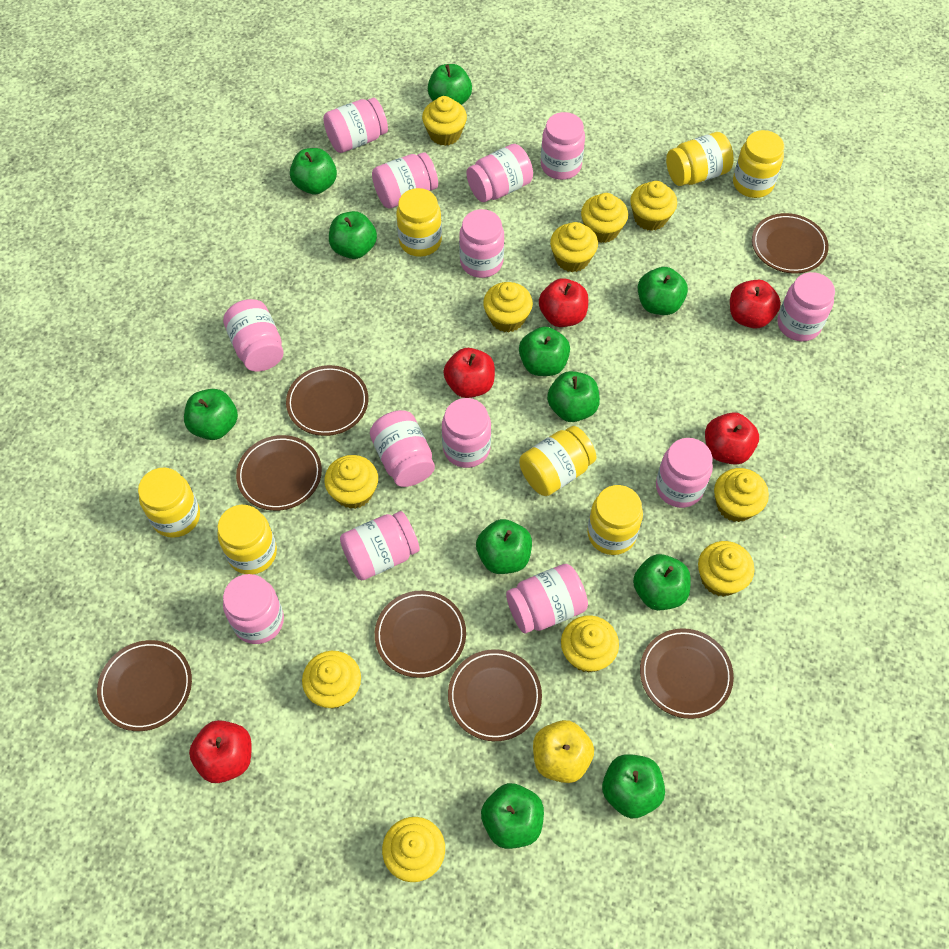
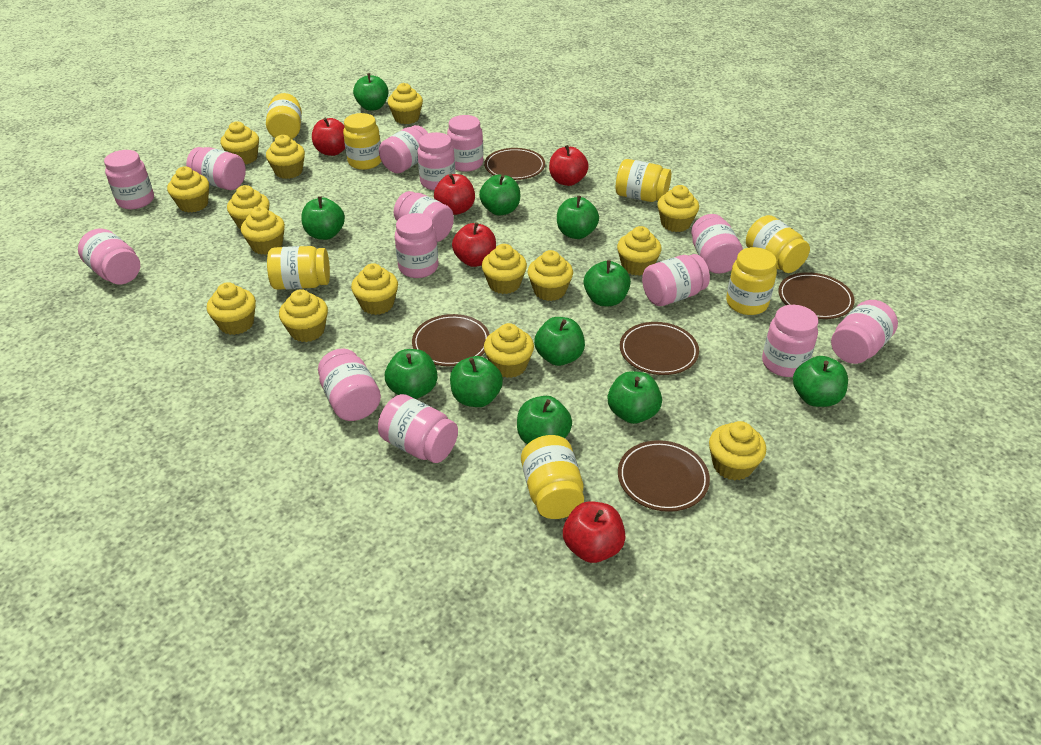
brown plate: [97,640,192,731] [236,435,322,511] [286,365,368,436] [375,590,466,678] [448,649,542,741] [640,628,734,719] [752,213,829,273] = 7 -> [412,314,490,366] [484,148,545,180] [618,440,710,512] [620,322,699,375] [778,272,855,319] = 5
pink jar: [223,299,284,372] [223,574,284,644] [323,98,388,153] [340,511,420,580] [370,410,435,487] [372,152,438,209] [442,398,491,468] [459,209,504,278] [467,144,533,202] [506,564,588,634] [541,112,585,180] [656,438,713,508] [777,272,835,341] = 13 -> [78,229,140,284] [104,150,154,209] [186,147,246,190] [318,349,381,421] [378,394,458,463] [379,125,428,174] [394,191,454,242] [395,213,438,278] [417,132,455,190] [447,115,483,172] [642,254,710,306] [691,214,743,274] [762,305,818,377] [831,300,898,364] = 14
yellow apple: [533,720,594,783] = 1 -> none = 0
yellow cupcake: [302,651,361,708] [324,455,378,509] [382,817,445,882] [422,96,467,146] [483,282,533,332] [550,222,598,272] [561,615,619,672] [581,193,628,243] [630,181,677,231] [698,541,754,597] [714,468,769,522] = 11 -> [167,166,209,212] [207,282,256,335] [221,121,259,164] [227,185,270,230] [241,206,285,255] [266,135,305,179] [279,289,328,342] [351,263,398,315] [388,83,423,124] [482,244,527,294] [484,323,534,378] [528,250,573,301] [617,226,662,276] [657,185,699,232] [709,421,766,481] = 15

